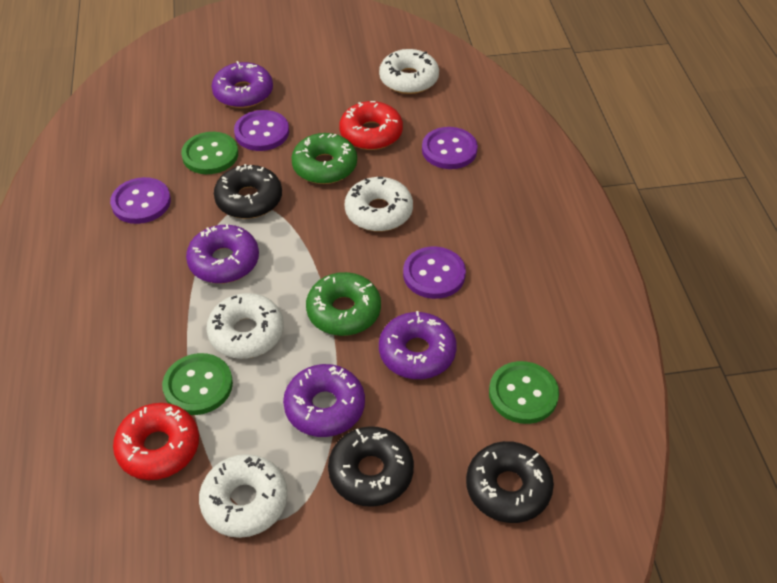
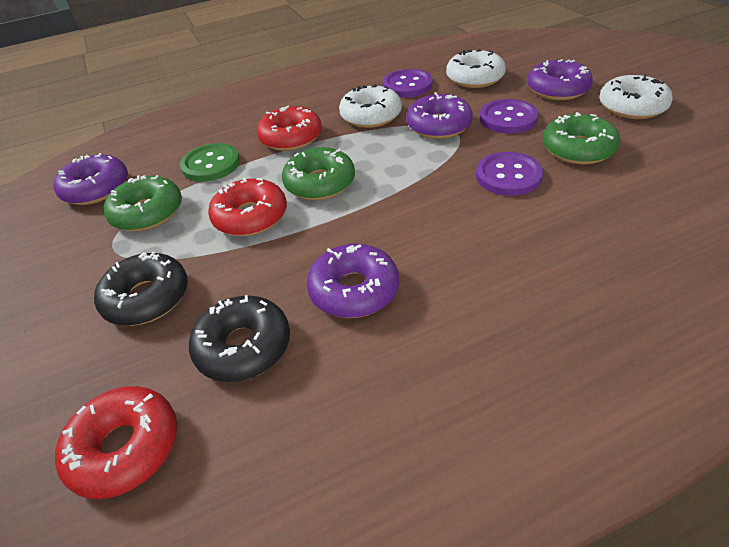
black donut: [214,164,282,219] [328,426,414,507] [466,441,554,523] = 3 -> [94,252,188,326] [189,295,290,382] = 2
green button: [162,353,233,415] [181,132,238,174] [489,361,559,424] = 3 -> [180,143,240,182] = 1
green donut: [291,133,357,184] [306,272,381,336] = 2 -> [104,175,182,231] [282,147,355,200] [543,112,620,164] = 3
purple button: [110,177,171,224] [234,110,289,151] [403,247,466,299] [422,127,478,169] = 4 -> [383,69,433,98] [476,152,543,196] [480,99,538,134] = 3
red donut: [113,403,199,480] [339,101,403,150] = 2 -> [55,386,177,499] [208,178,287,236] [257,106,322,151] = 3
white donut: [199,454,288,538] [206,293,284,359] [345,177,413,232] [379,49,439,94] = 4 -> [339,84,402,128] [446,49,506,88] [599,74,673,119] = 3

